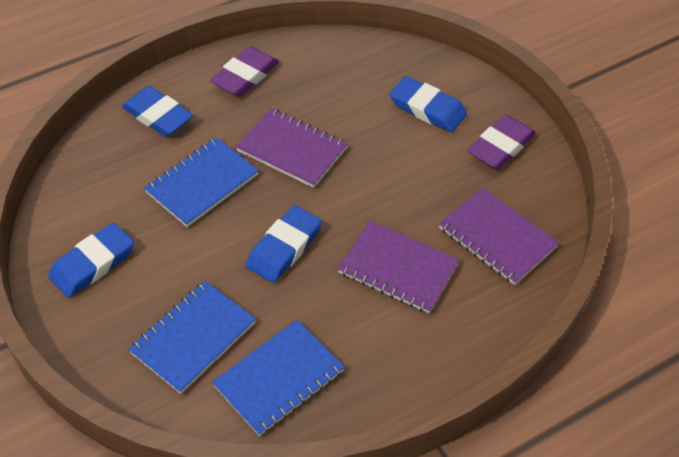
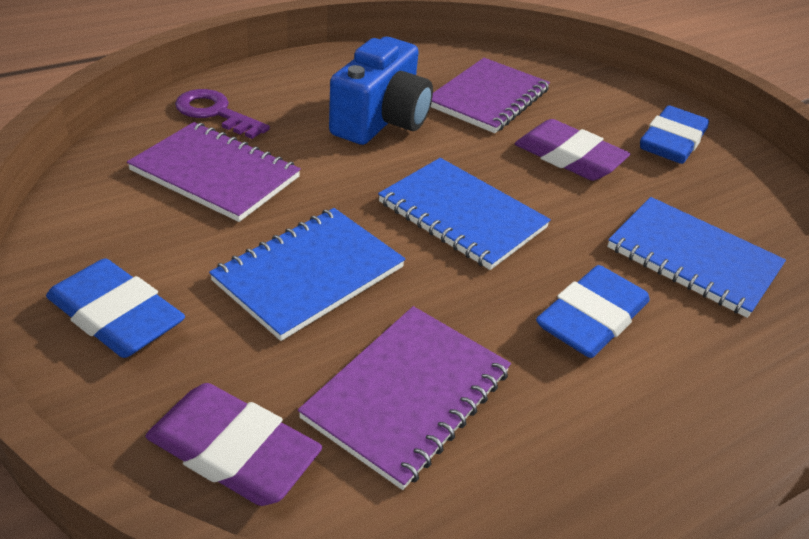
blue camera: none = 0 -> [329,37,433,145] = 1
blue eraser: [48,223,134,298] [122,86,193,137] [246,205,322,283] [390,76,467,133] = 4 -> [46,259,185,358] [536,265,650,358] [640,105,709,164] = 3
purple key: none = 0 -> [175,89,270,139] = 1

